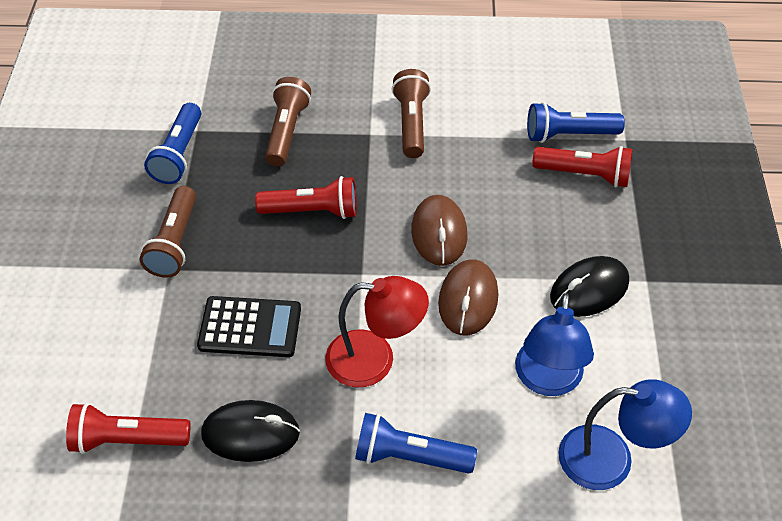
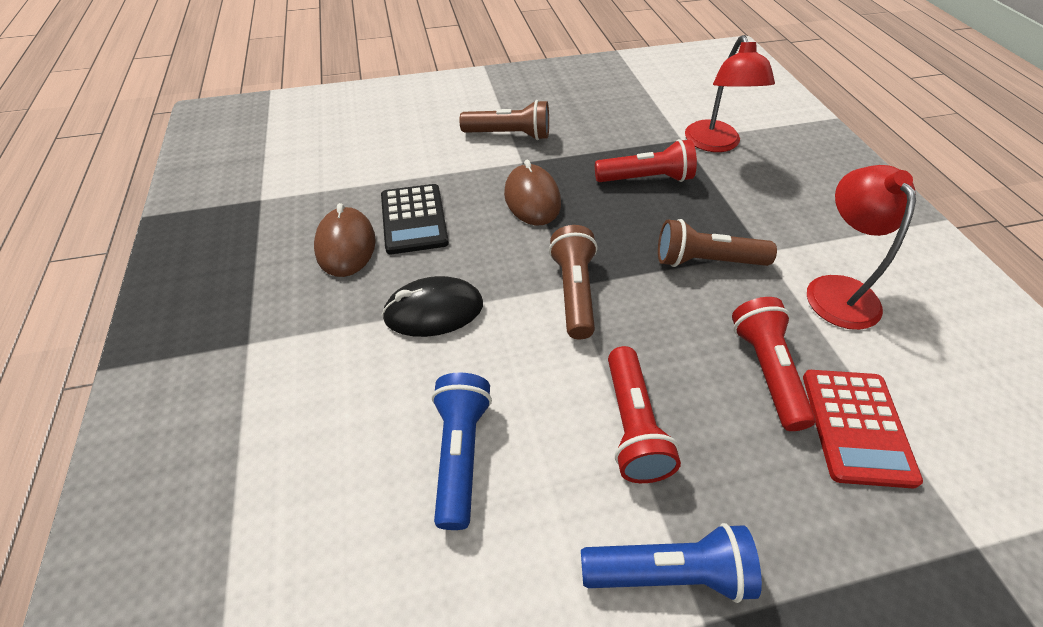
black mouse: [201,400,300,462] [550,256,629,317] = 2 -> [382,276,483,337] = 1
blue flashlight: [144,103,201,184] [355,413,477,474] [527,102,625,143] = 3 -> [432,372,492,530] [581,523,762,603] = 2
blue lamp: [515,293,594,396] [558,379,692,490] = 2 -> none = 0
red calculator: none = 0 -> [803,370,923,489] = 1
red lamp: [325,276,429,388] = 1 -> [685,35,775,152] [807,165,916,330] = 2

